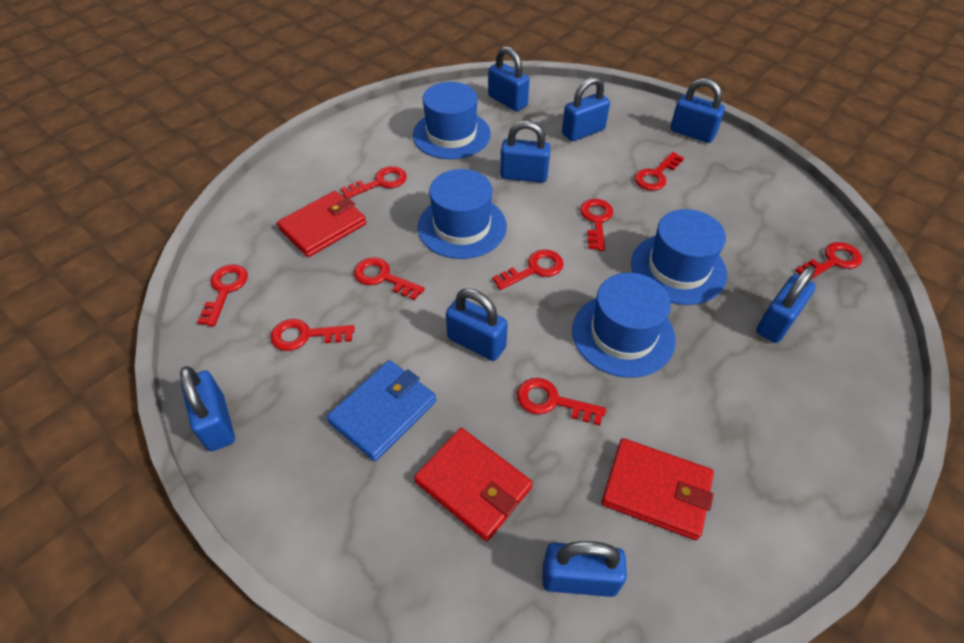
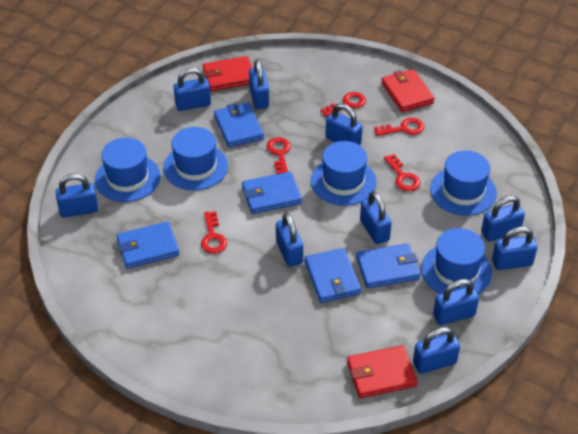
blue hat: [413,82,491,159] [417,169,507,259] [572,272,676,378] [631,209,727,305] = 4 -> [95,138,161,202] [163,127,228,190] [311,141,376,206] [421,228,492,294] [430,150,497,216] = 5
blue padlock: [180,366,235,451] [446,288,508,361] [488,46,530,111] [500,121,551,183] [542,541,627,597] [562,77,610,141] [670,78,725,143] [756,266,816,343] = 8 -> [56,174,98,218] [174,68,211,111] [249,59,269,109] [276,212,303,267] [326,103,363,145] [360,191,392,244] [413,327,460,374] [433,279,479,325] [481,195,525,242] [492,226,537,270] = 10
blue wallet: [326,360,436,461] = 1 -> [116,221,180,269] [214,103,264,148] [242,171,302,214] [305,248,361,303] [356,243,421,288] = 5
red key: [197,264,248,326] [270,319,354,351] [341,166,407,198] [354,257,425,300] [492,249,564,290] [517,378,606,426] [580,199,613,251] [634,152,684,191] [795,242,862,279] = 9 -> [201,211,227,254] [267,137,291,174] [320,92,366,117] [374,118,424,136] [384,154,420,191] = 5

